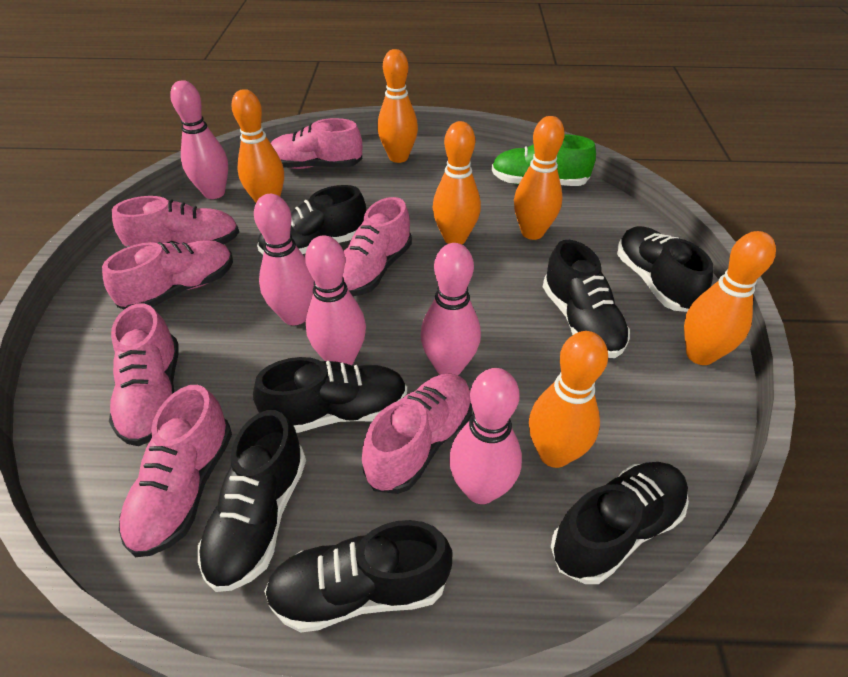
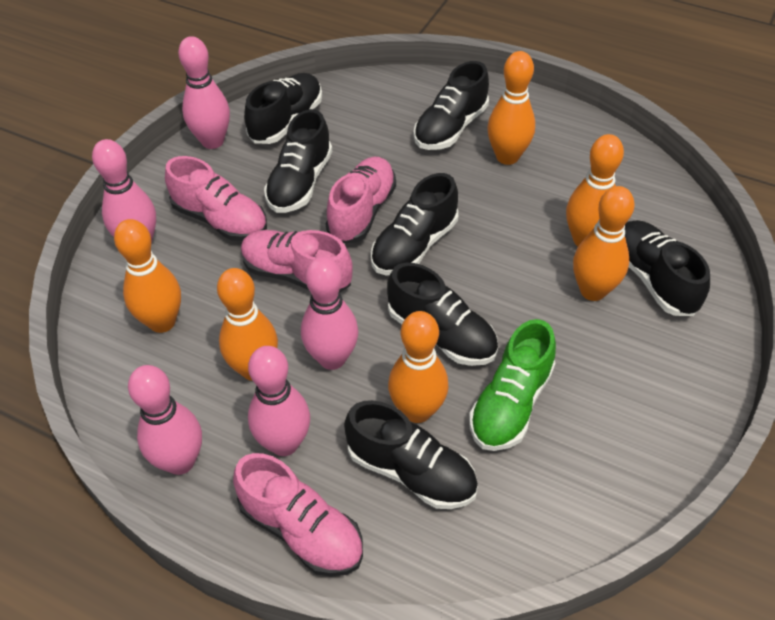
pink shoe: [102,240,233,309] [109,303,179,446] [112,196,239,248] [119,385,232,557] [271,118,362,169] [343,197,412,296] [362,374,472,494] = 7 -> [165,156,267,241] [233,453,363,577] [241,230,353,292] [326,157,396,243] = 4

